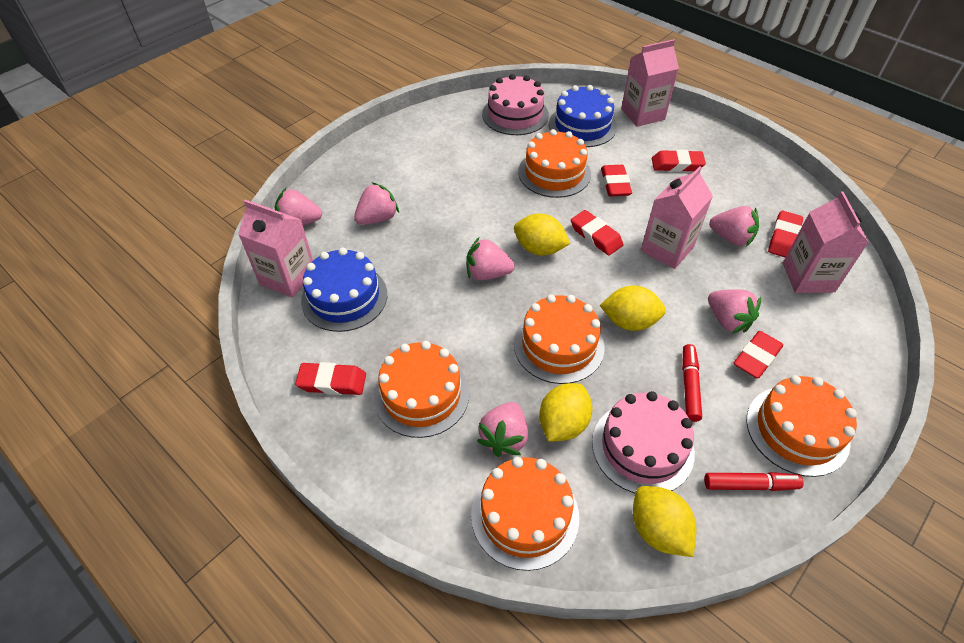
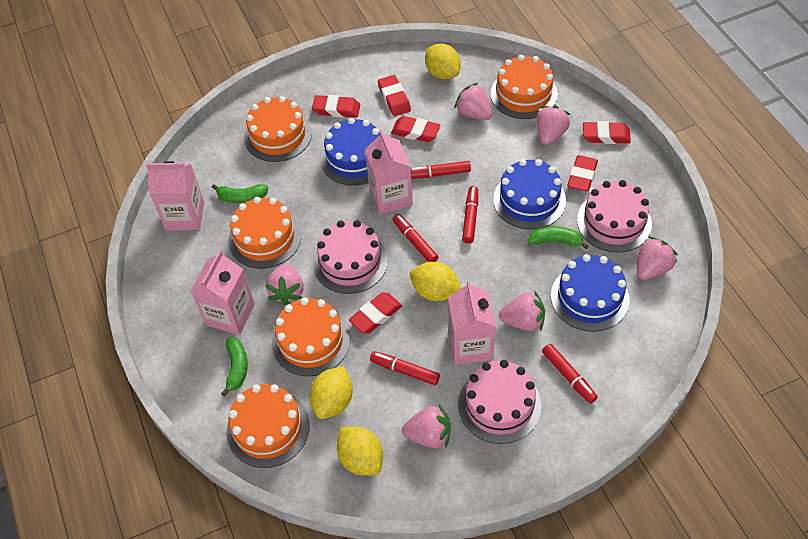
blue cake: [301,248,387,332] [549,85,617,147] = 2 -> [320,118,380,186] [493,159,566,230] [551,254,630,332] = 3
green banana: none = 0 -> [212,184,268,203] [221,338,248,397] [527,226,588,249] = 3
pink cake: [482,74,549,135] [592,391,694,493] = 2 -> [313,220,388,294] [458,360,541,444] [577,180,652,253] = 3
red marker: [682,344,702,422] [704,472,804,491] = 2 -> [370,351,440,385] [392,214,438,262] [411,161,471,179] [462,186,478,244] [542,344,598,404] = 5

